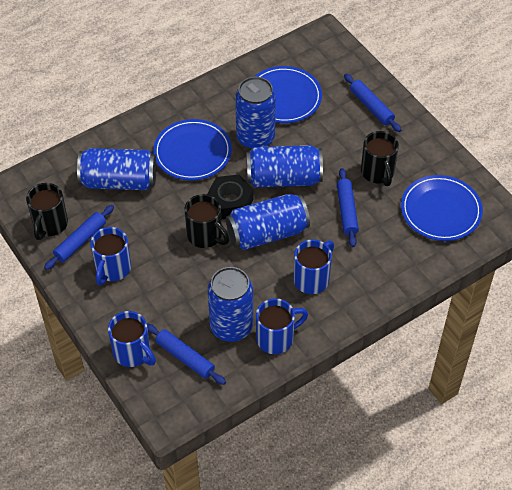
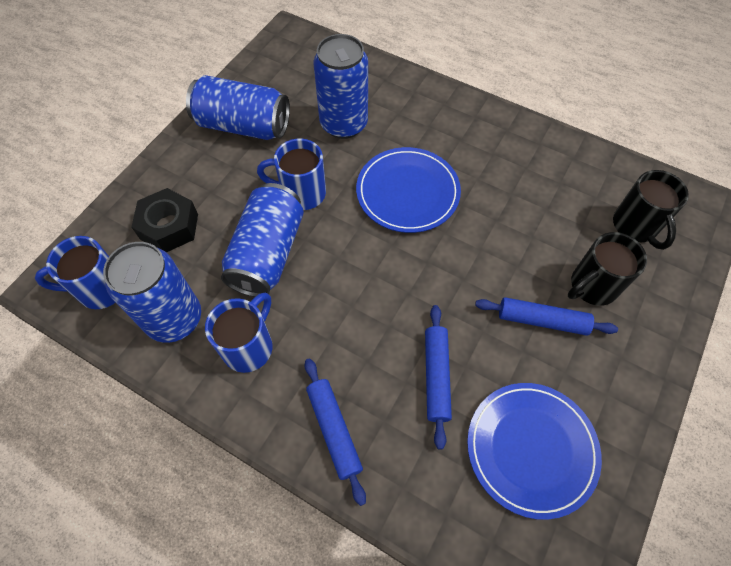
black mug: [26,183,68,240] [185,194,229,248] [361,131,399,186] = 3 -> [568,232,647,306] [613,170,689,250] = 2
blue can: [77,148,156,190] [208,267,253,342] [226,194,310,250] [235,77,276,149] [246,145,323,187] = 5 -> [103,242,201,343] [186,75,290,140] [221,183,304,297] [314,34,368,139] = 4
blue mug: [90,227,131,285] [108,311,156,367] [256,298,308,354] [293,239,334,294] = 4 -> [35,236,116,309] [205,292,272,373] [257,138,326,210] = 3
blue plate: [153,119,232,181] [254,66,322,123] [401,175,483,241] = 3 -> [356,147,461,233] [467,383,602,520] = 2
blue rolling pin: [44,205,114,270] [147,324,226,385] [337,168,359,247] [344,74,401,132] = 4 -> [304,358,366,506] [425,305,452,450] [475,297,618,336] = 3

